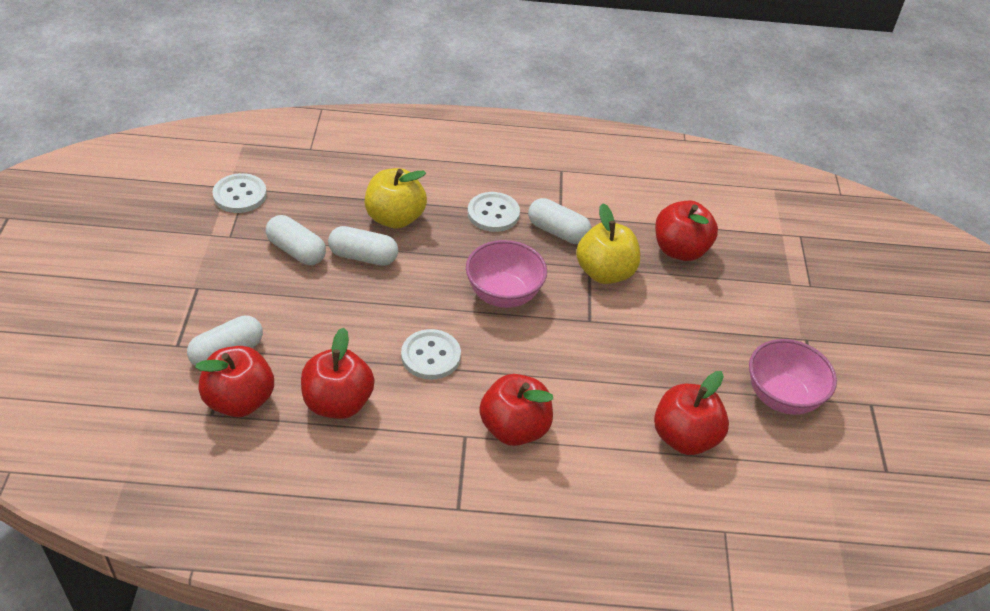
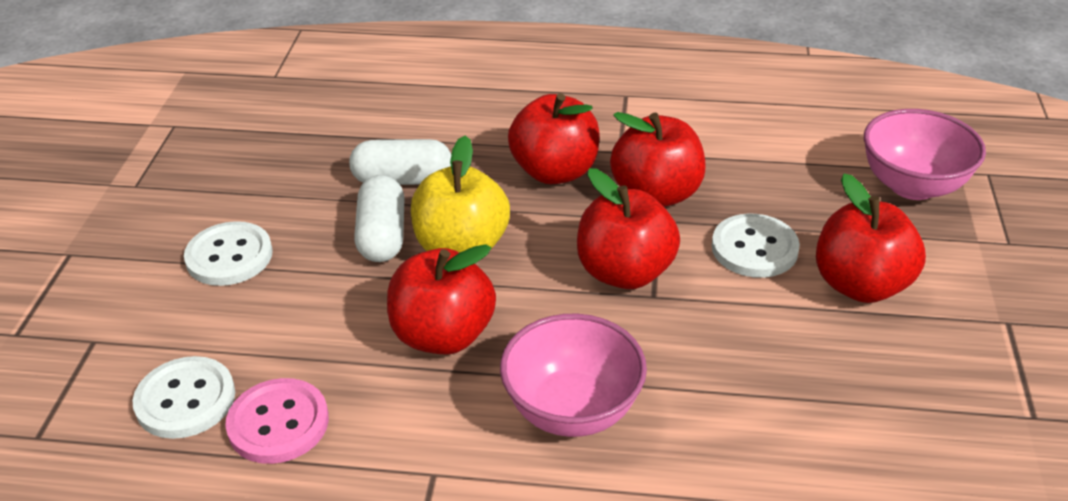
pink button: none = 0 -> [225,378,329,464] = 1
white capsule: [187,316,263,366] [266,215,326,265] [328,226,398,266] [528,198,592,244] = 4 -> [349,139,452,185] [354,175,405,262] = 2
yellow apple: [365,168,427,229] [576,203,640,284] = 2 -> [411,136,510,253] = 1

